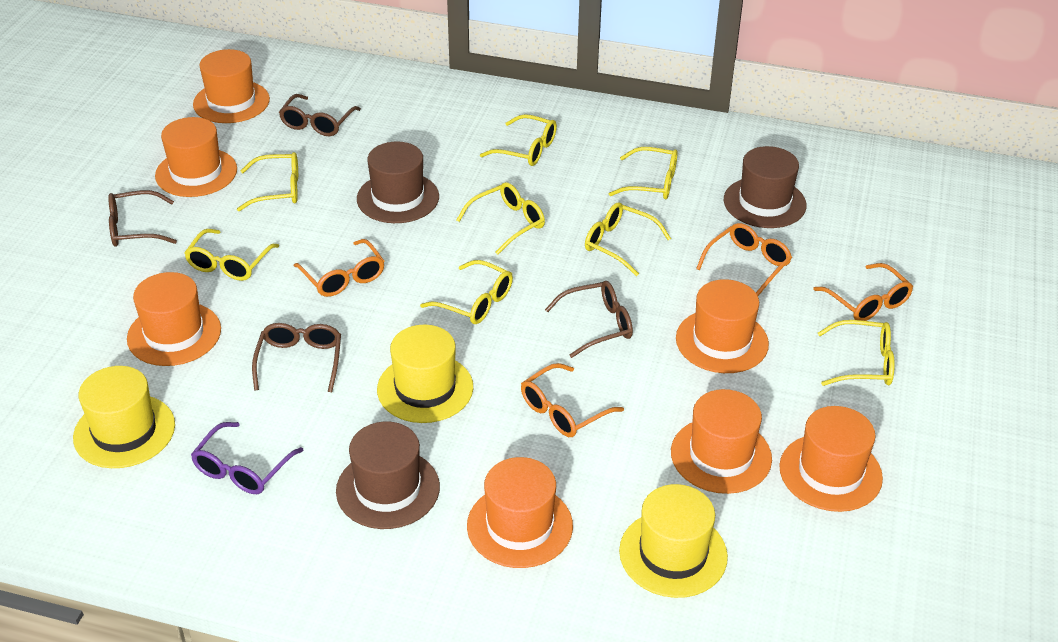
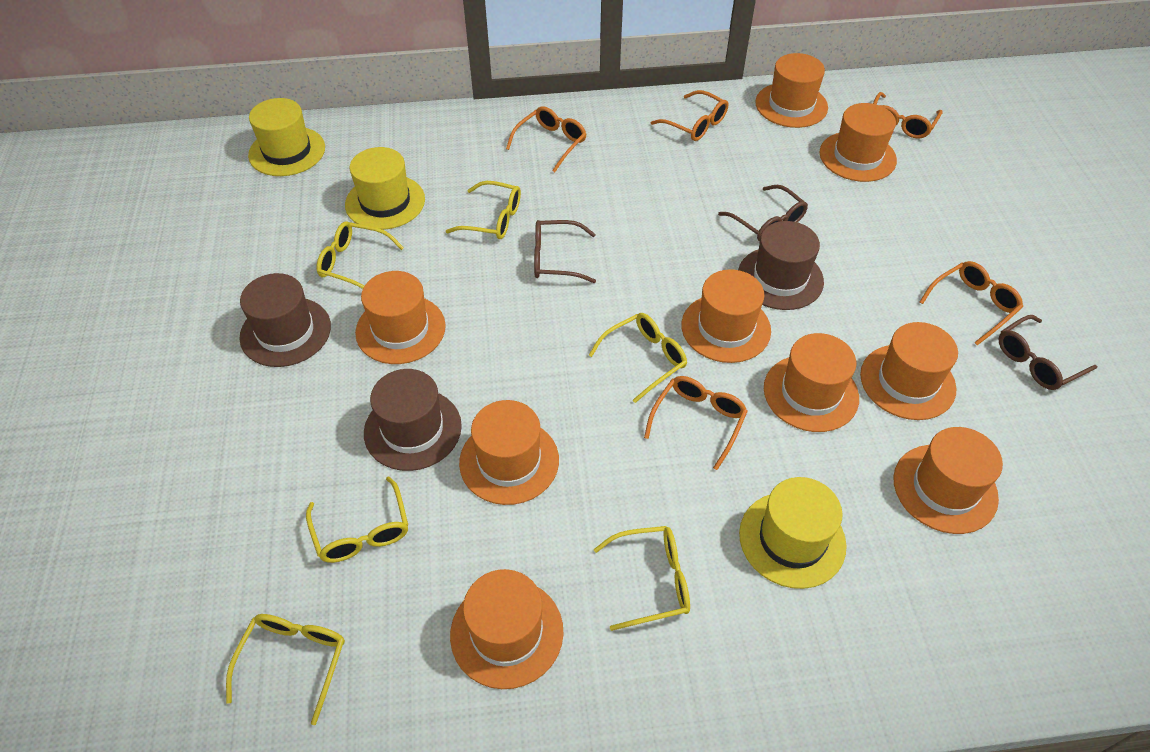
brown glasses: [108,190,177,247] [252,323,341,392] [279,94,361,136] [545,281,633,358] = 4 -> [534,220,596,283] [718,185,808,242] [998,315,1097,390] = 3
orange glasses: [294,239,384,297] [521,363,624,437] [696,223,792,296] [813,263,913,321] = 4 -> [506,106,586,172] [644,376,748,470] [651,90,728,141] [873,92,943,139] [920,261,1023,345] = 5
orange hat: [127,272,221,366] [155,117,237,197] [193,49,270,123] [467,457,573,568] [671,389,772,494] [676,279,769,373] [779,406,883,512] = 7 -> [355,271,446,364] [450,569,564,689] [459,400,559,505] [681,269,771,363] [755,53,828,128] [764,333,859,432] [820,103,897,182] [860,322,958,420] [893,427,1003,534] = 9
purple glasses: [191,422,304,494] = 1 -> none = 0
yellow glasses: [184,229,279,281] [237,152,298,211] [420,260,513,324] [456,182,545,255] [480,114,557,166] [585,202,671,276] [609,147,678,199] [818,320,895,386] = 8 -> [226,614,345,725] [306,476,408,563] [316,221,404,289] [446,181,521,239] [589,313,687,403] [594,526,690,631] = 6

